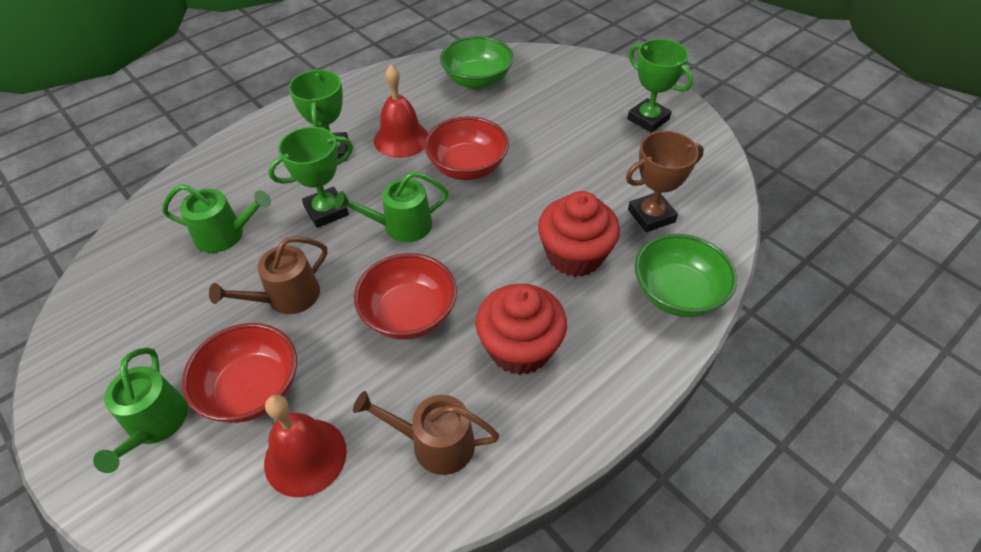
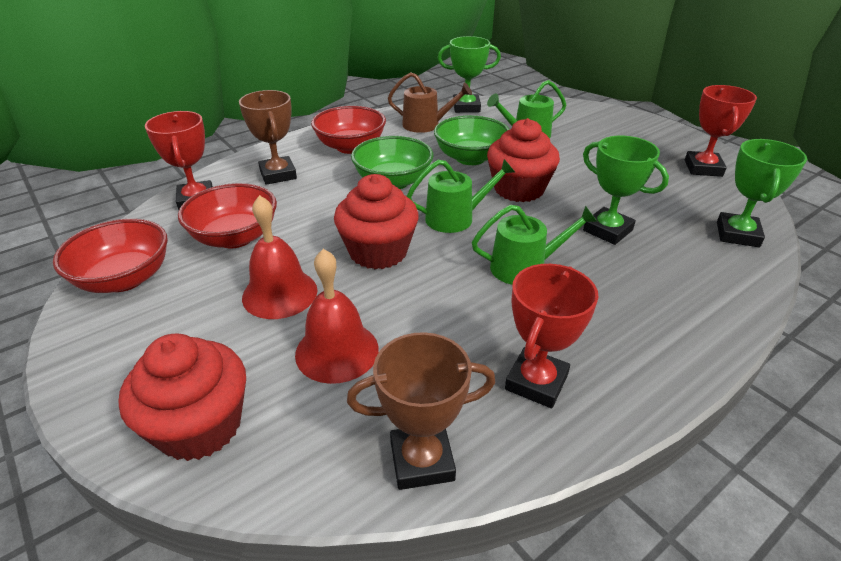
brown trophy: [626,131,704,232] = 1 -> [239,90,297,185] [347,332,495,490] = 2
brown watering can: [209,237,327,314] [353,391,499,475] = 2 -> [388,72,472,133] = 1
red cupcake: [475,284,567,375] [538,191,620,277] = 2 -> [118,334,246,461] [334,174,419,269] [487,118,560,202] = 3
red trophy: none = 0 -> [145,111,213,210] [505,264,598,408] [685,85,757,177] = 3

